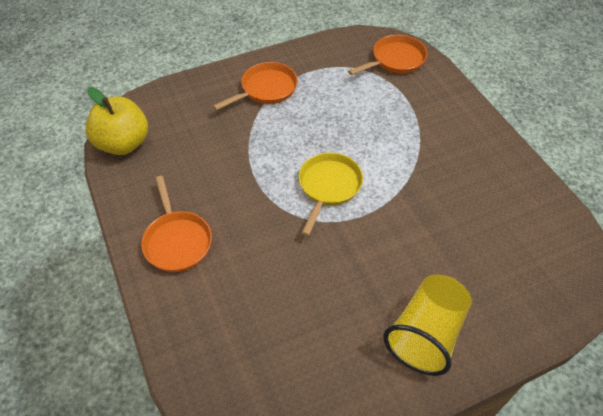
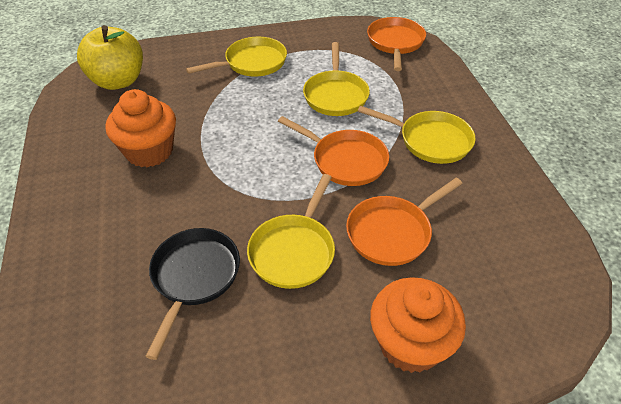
black pan: none = 0 -> [145,228,240,360] = 1
orange cupcake: none = 0 -> [106,89,176,167] [370,277,466,373] = 2
yellow cup: [383,275,472,376] = 1 -> none = 0
yellow pan: [299,152,363,236] = 1 -> [186,37,287,77] [247,174,335,289] [303,42,370,116] [358,106,475,164] = 4

